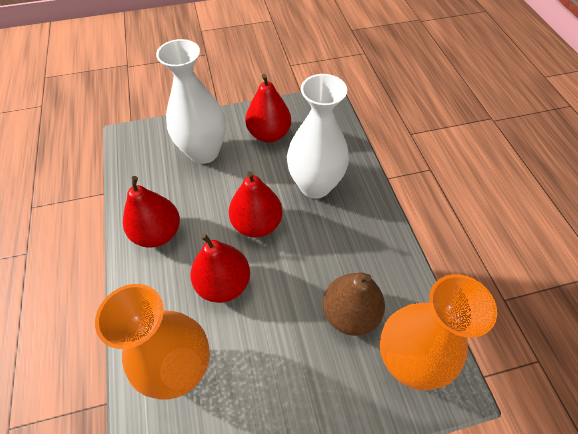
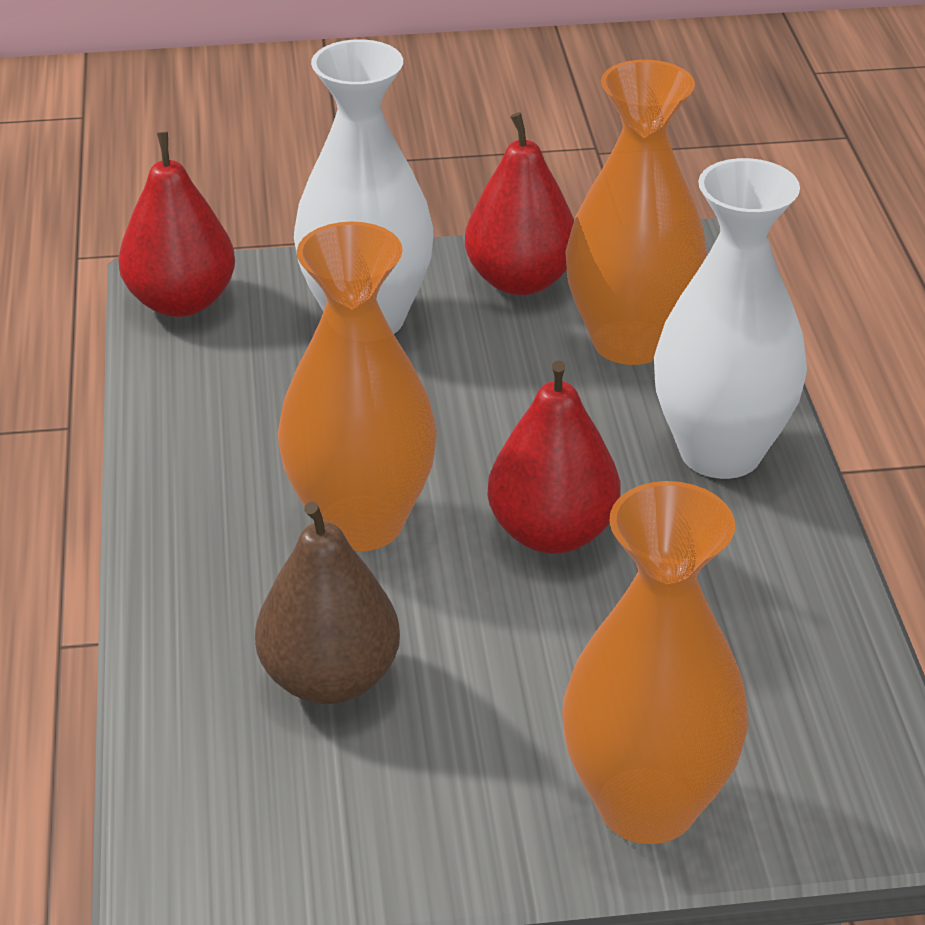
orange vase: [95,284,210,399] [380,274,497,390] = 2 -> [278,222,437,551] [562,481,749,844] [565,60,707,365] = 3
red pear: [123,176,180,248] [190,233,250,303] [229,171,283,238] [245,74,291,143] = 4 -> [118,132,235,317] [465,112,574,295] [487,360,621,554] = 3

